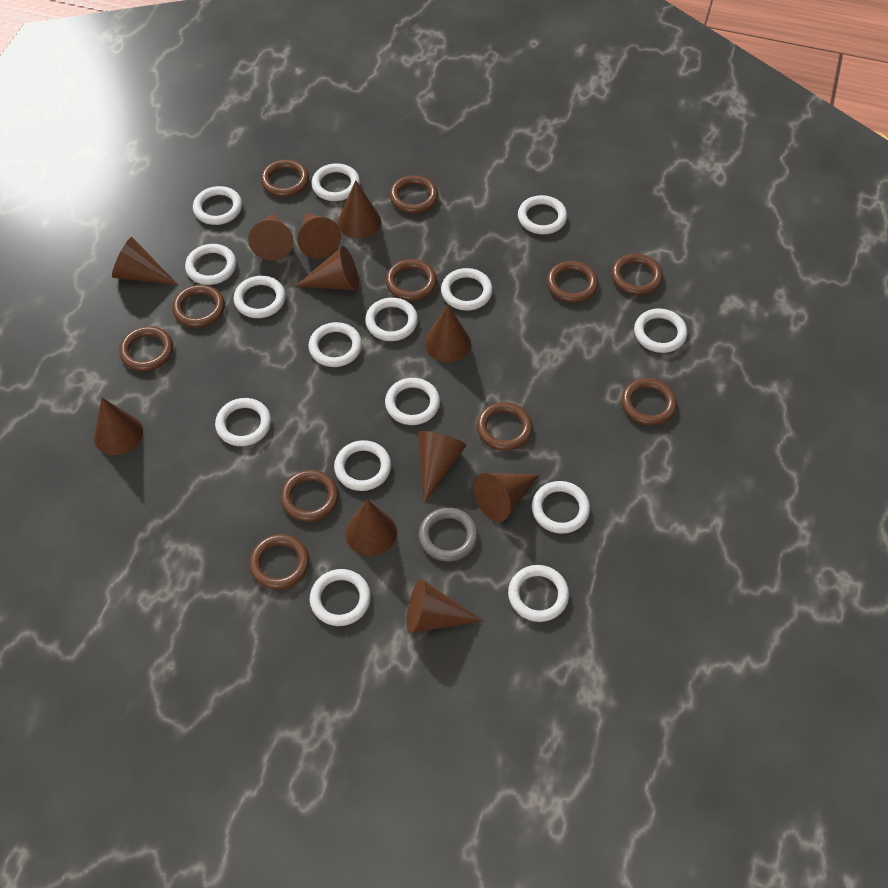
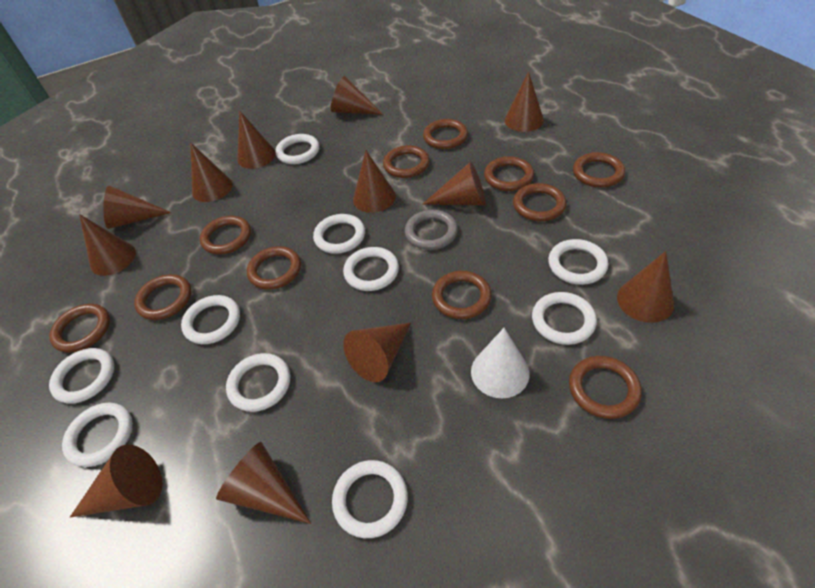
brown cone: [94,398,143,455] [112,237,178,285] [248,213,294,261] [295,246,359,290] [297,213,341,259] [338,180,381,238] [345,499,397,556] [406,579,483,633] [418,431,466,503] [425,305,471,362] [474,473,539,522] = 11 -> [70,445,162,518] [79,214,136,276] [103,185,172,229] [191,143,233,202] [216,442,311,524] [237,110,276,169] [331,76,383,115] [343,323,411,382] [353,150,396,213] [422,162,486,205] [504,71,544,132] [617,251,674,323] = 12
white cone: none = 0 -> [471,328,530,398] = 1
white ring: [185,244,236,285] [193,186,242,225] [215,398,271,446] [233,276,286,318] [308,322,362,367] [310,569,371,626] [311,163,360,201] [334,440,391,491] [365,298,418,341] [385,378,440,425] [441,268,493,311] [508,565,569,622] [518,195,567,234] [532,481,590,534] [634,309,687,353] = 15 -> [49,348,114,404] [62,403,133,467] [181,295,240,344] [226,353,290,412] [275,134,319,164] [313,214,365,254] [332,460,408,538] [343,247,399,291] [532,292,597,345] [548,239,609,285] = 10

